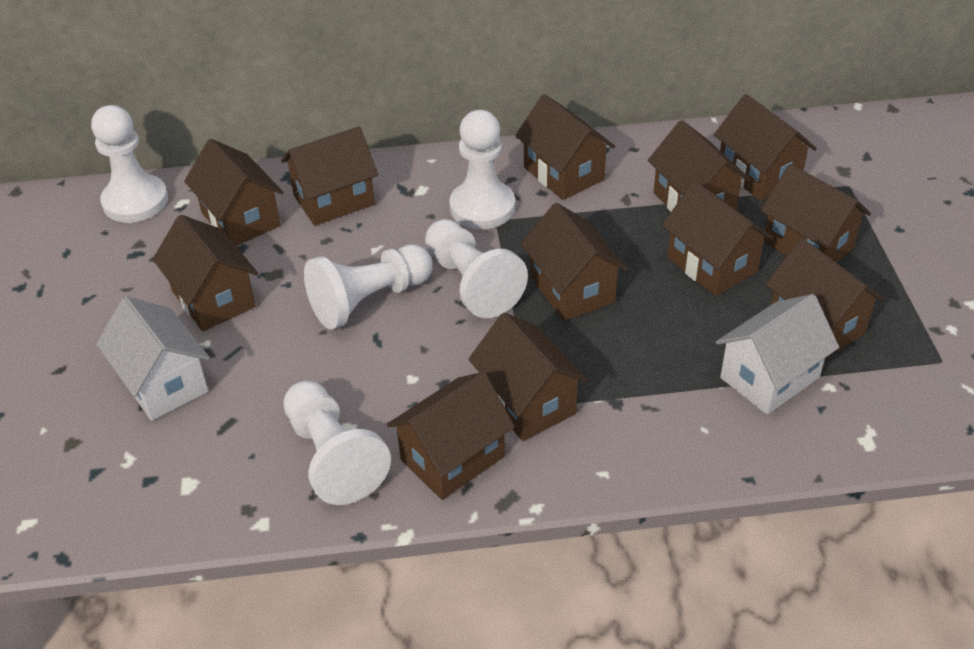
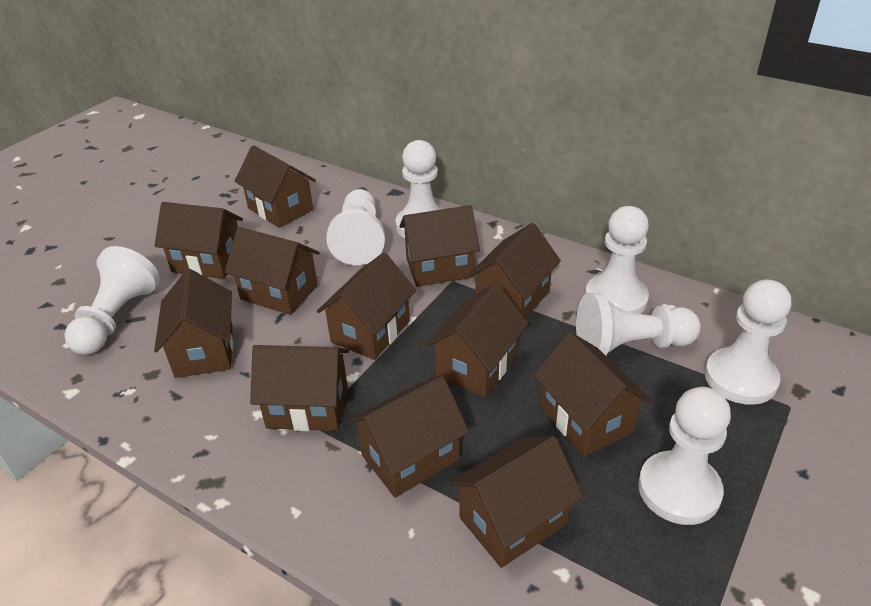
white house: [96,296,210,421] [716,294,839,415] = 2 -> none = 0
white pawn: [91,105,168,223] [283,381,391,505] [304,244,432,329] [425,219,528,318] [449,110,515,229] = 5 -> [65,246,160,355] [326,189,385,265] [396,140,442,238] [576,293,701,356] [585,206,649,314] [638,387,731,525] [705,280,791,405] = 7

